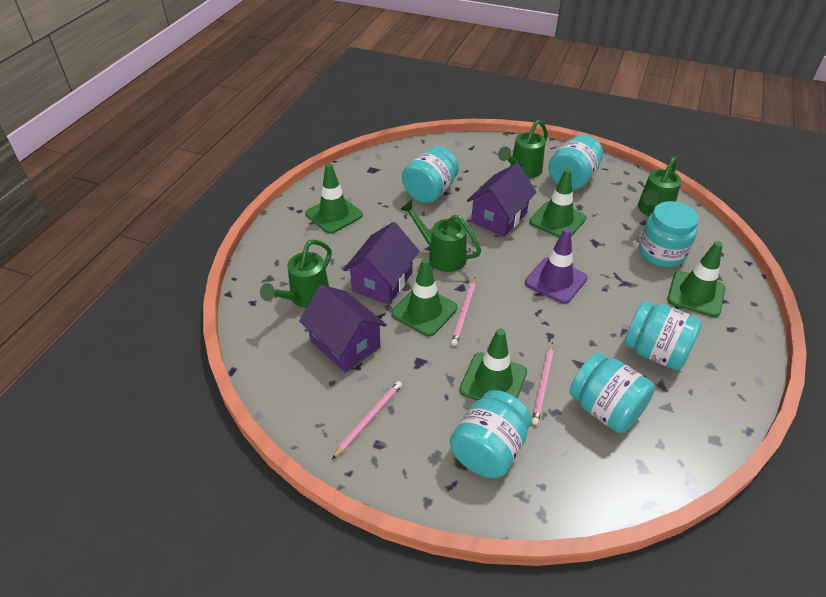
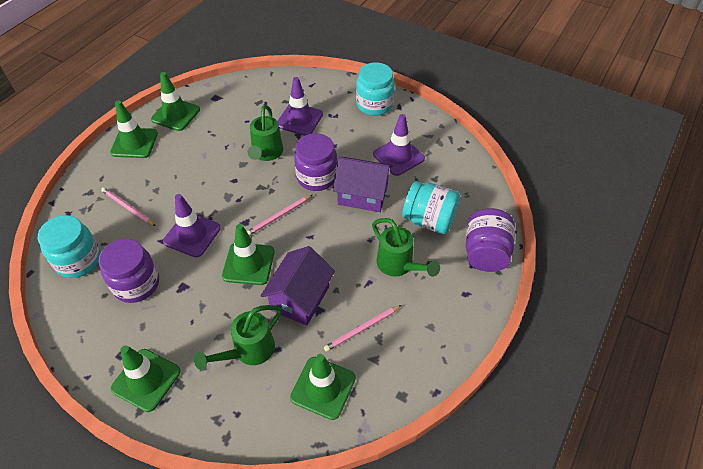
green watering can: [260,239,332,308] [400,200,481,272] [498,120,548,178] [638,157,682,216] = 4 -> [194,305,282,370] [248,105,283,161] [372,218,440,277] = 3
purple house: [299,285,387,372] [343,222,419,305] [467,163,537,237] = 3 -> [260,246,335,326] [333,157,393,212] = 2
purple jar: none = 0 -> [99,239,159,303] [294,133,338,191] [466,208,515,272] = 3
purple traffic cone: [525,228,588,304] = 1 -> [163,194,221,257] [277,77,323,136] [373,114,425,176] = 3
turquoise jar: [402,146,459,203] [450,390,532,478] [548,135,603,190] [569,352,655,433] [624,301,702,370] [639,201,699,267] = 6 -> [38,215,101,278] [356,62,395,116] [402,181,461,234] = 3

